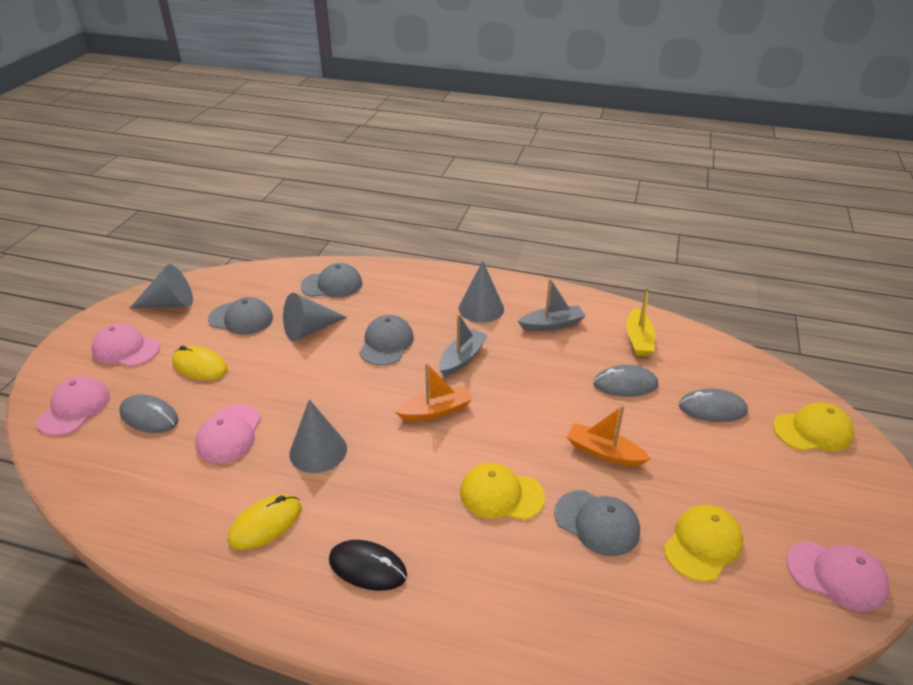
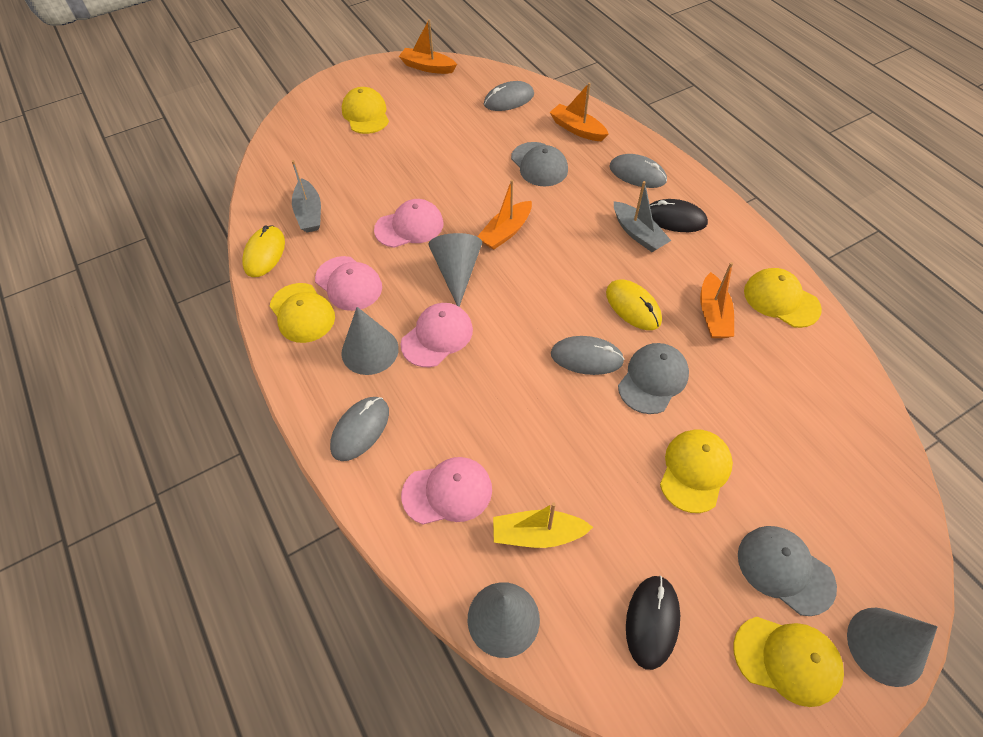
black mouse: [329,540,407,591] = 1 -> [626,575,680,670] [650,199,708,232] = 2
grey cap: [208,297,273,335] [301,263,362,297] [359,315,414,366] [554,490,640,556] = 4 -> [511,142,568,186] [618,343,689,414] [738,526,837,616] = 3
grey mouse: [119,395,179,433] [593,365,658,397] [679,389,748,422] = 3 -> [330,397,389,461] [484,81,534,111] [551,336,625,375] [609,154,667,188] = 4
orange boat: [395,363,473,421] [567,405,651,466] = 2 -> [399,19,457,74] [477,180,532,250] [550,83,609,141] [700,262,734,338] = 4
yellow cap: [460,463,545,520] [664,505,743,582] [773,402,854,451] = 3 -> [270,283,335,343] [342,87,389,134] [660,429,733,513] [733,617,844,707] [744,268,822,328] = 5

